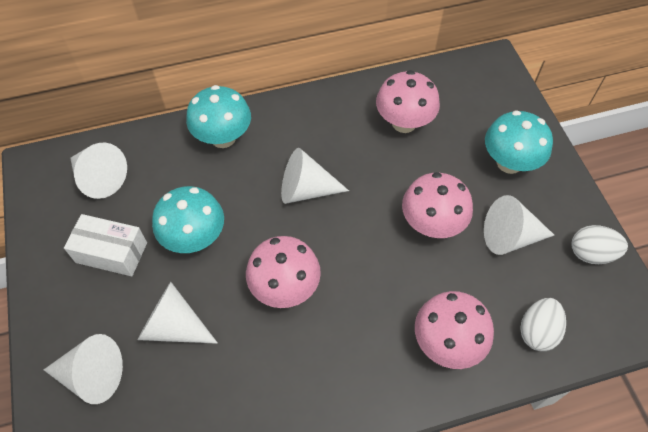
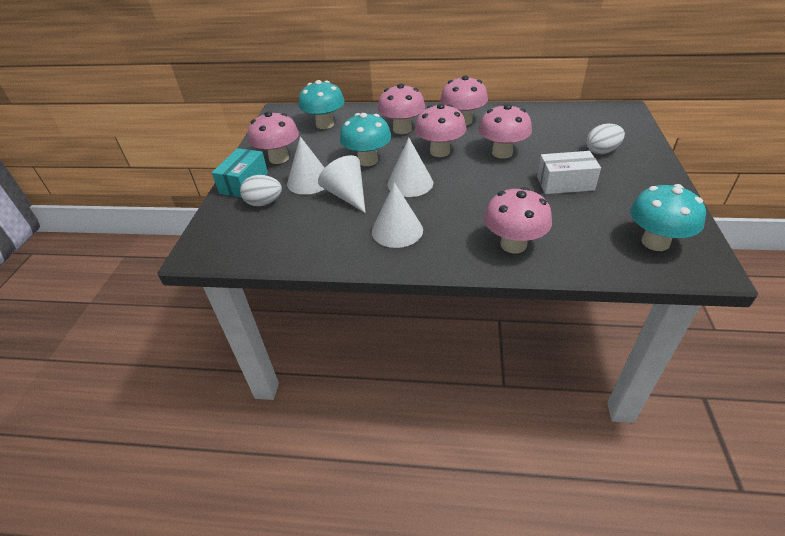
pink mushroom: [246,236,321,308] [376,70,440,133] [402,172,473,238] [415,291,494,369] = 4 -> [248,112,299,164] [378,84,425,134] [415,104,466,157] [440,75,488,126] [479,104,532,159] [484,187,552,253] = 6
turquoise box: none = 0 -> [212,148,268,198] = 1
white cone: [44,334,123,404] [70,143,127,199] [138,282,218,344] [281,148,349,204] [484,195,554,255] = 5 -> [287,136,324,195] [318,155,366,213] [372,183,423,248] [387,138,433,197] = 4

